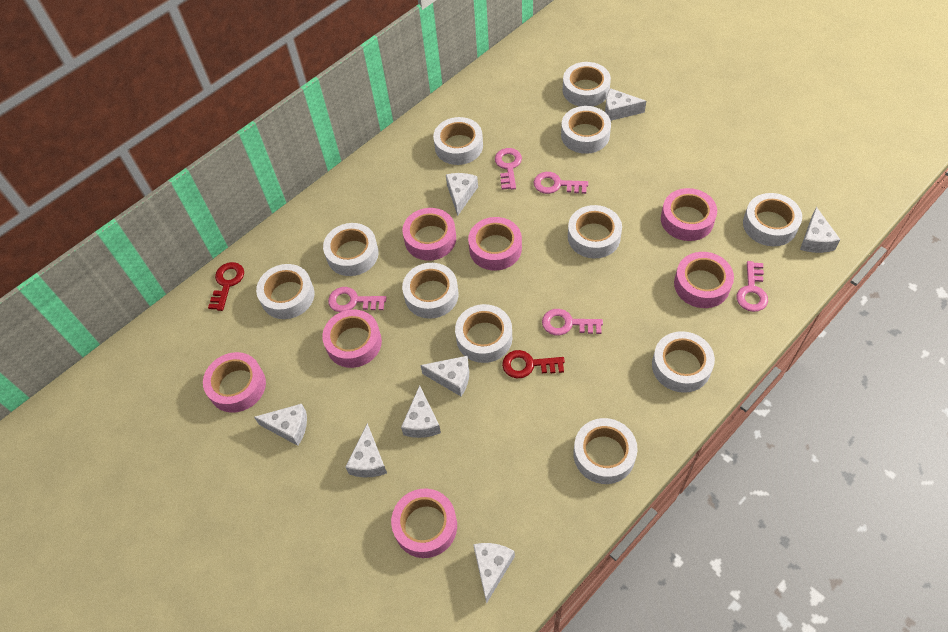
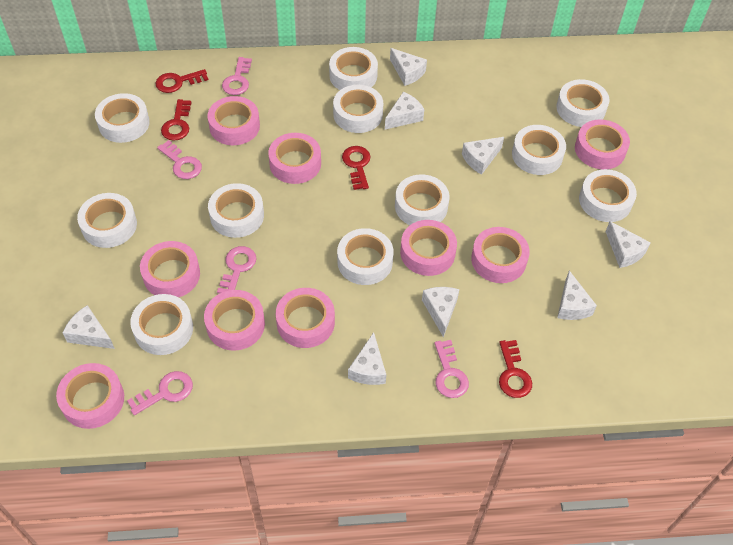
pink tape: [203,352,266,413] [322,310,382,368] [391,488,457,558] [402,208,456,261] [468,217,522,271] [661,188,717,241] [674,252,734,308] = 7 -> [56,363,124,429] [140,241,200,297] [204,290,265,351] [207,96,260,145] [268,133,321,184] [276,288,335,348] [400,220,457,276] [471,227,530,283] [575,119,630,169] = 9
red key: [208,262,244,311] [502,350,565,378] = 2 -> [155,69,208,93] [161,99,192,141] [342,146,371,190] [499,340,532,398] = 4

